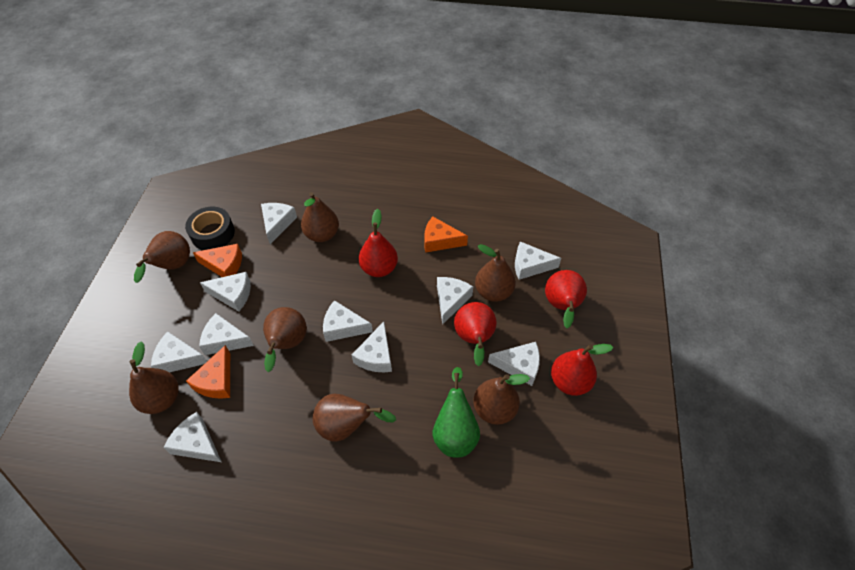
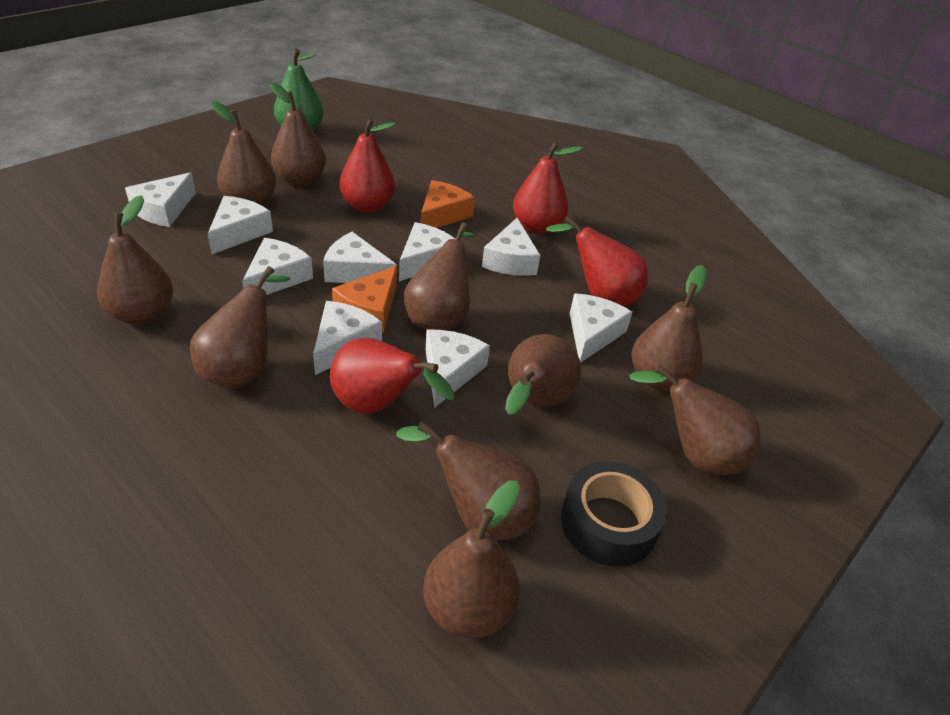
brown pear: [129,341,179,414] [134,231,190,283] [263,307,307,372] [301,192,339,242] [313,394,396,442] [473,374,530,425] [475,244,516,302] = 7 -> [97,195,173,325] [190,266,291,389] [211,101,276,205] [270,82,326,186] [396,421,541,540] [404,223,475,331] [423,480,520,639] [505,334,581,415] [629,365,761,475] [632,265,706,391] = 10
orange cheese: [186,345,230,399] [193,244,242,277] [424,217,468,253] = 3 -> [332,266,397,333] [421,180,475,228] = 2
white cheese: [151,332,207,372] [163,412,222,462] [199,313,254,355] [200,272,251,312] [261,203,297,244] [323,300,373,342] [352,321,392,372] [437,277,473,325] [488,342,540,386] [515,242,561,280] = 10 -> [125,172,196,227] [208,196,273,254] [242,238,313,295] [313,301,382,375] [323,232,397,283] [399,222,455,281] [425,330,490,407] [482,218,540,276] [570,293,633,363] = 9

